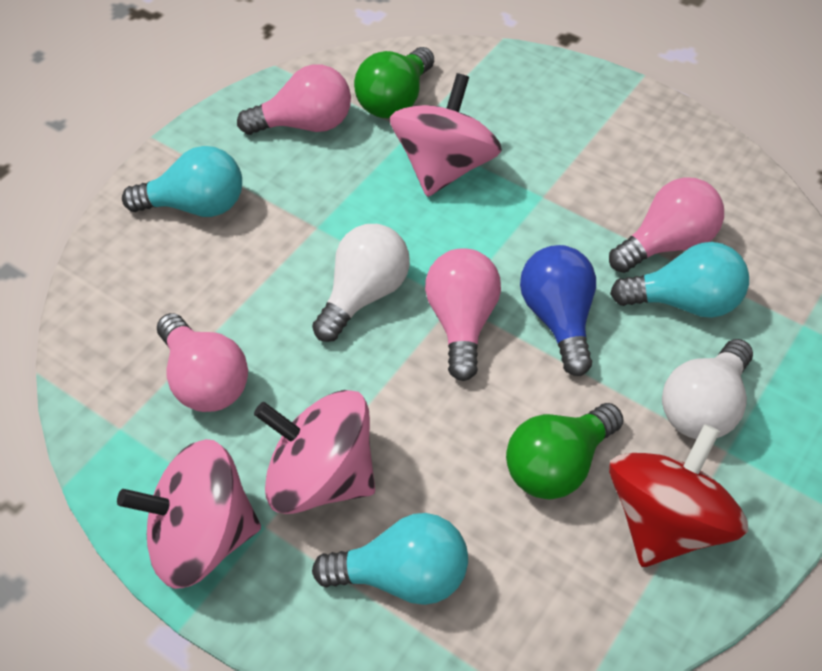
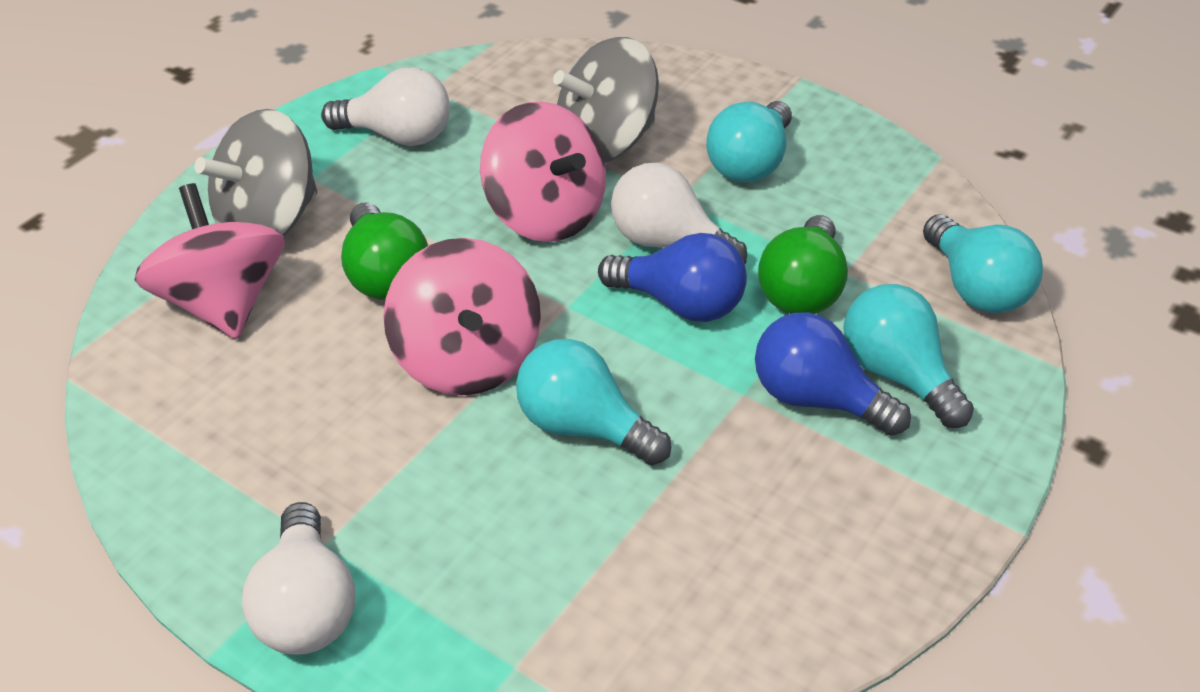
blue light bulb: [520,245,596,376] = 1 -> [598,233,747,322] [755,312,911,436] = 2
grey spinning top: none = 0 -> [194,109,317,236] [553,37,659,162] = 2
pink light bulb: [157,313,248,412] [237,64,351,135] [425,248,501,381] [609,177,724,273] = 4 -> none = 0
red spinning top: [609,424,748,567] = 1 -> none = 0
turquoise light bulb: [122,146,242,217] [312,513,468,605] [610,242,749,318] = 3 -> [516,339,671,465] [706,101,792,182] [844,284,974,428] [923,214,1043,313] = 4
white light bulb: [312,224,410,342] [662,339,753,439] = 2 -> [242,502,355,655] [321,67,450,146] [611,163,747,264] = 3

